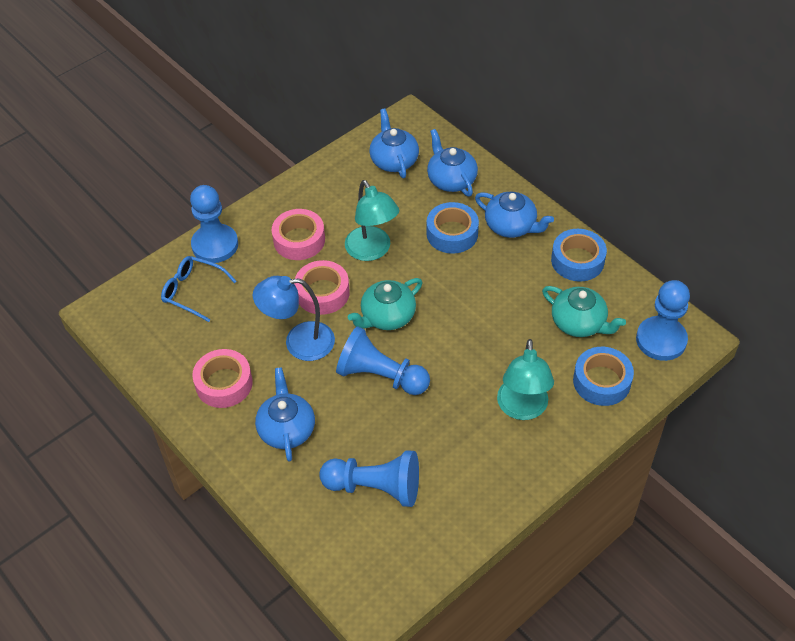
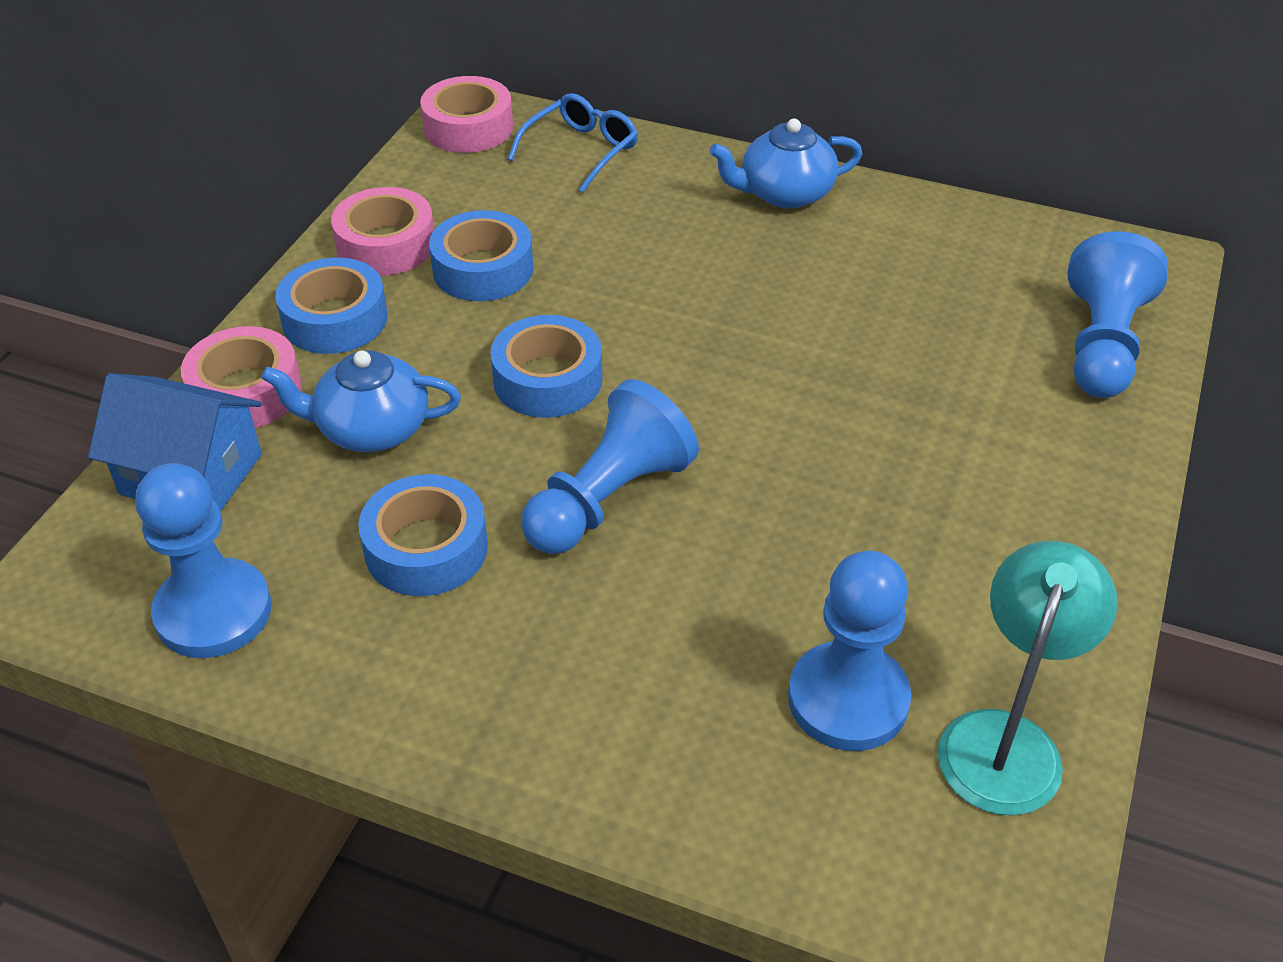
blue house: none = 0 -> [88,373,262,512] = 1
blue lamp: [253,276,335,361] = 1 -> none = 0
blue tape: [426,202,479,254] [551,229,607,281] [573,347,634,406] = 3 -> [275,257,388,354] [358,474,488,596] [429,210,533,301] [490,315,602,418] = 4
blue teapot: [255,367,315,462] [369,109,419,178] [427,129,478,197] [475,192,554,238] = 4 -> [261,350,461,452] [709,119,863,209] = 2
turquoise lamp: [345,180,399,261] [497,339,554,420] = 2 -> [938,541,1118,815] = 1
turquoise teapot: [348,278,422,330] [542,286,626,337] = 2 -> none = 0

